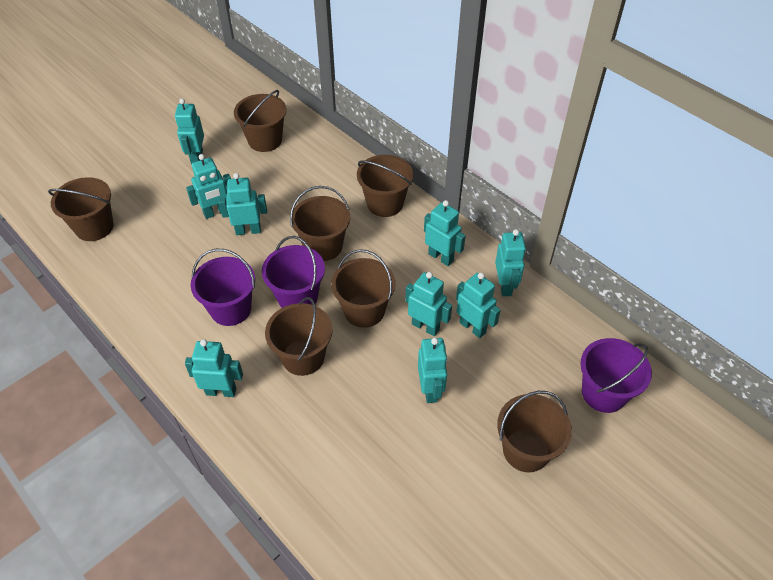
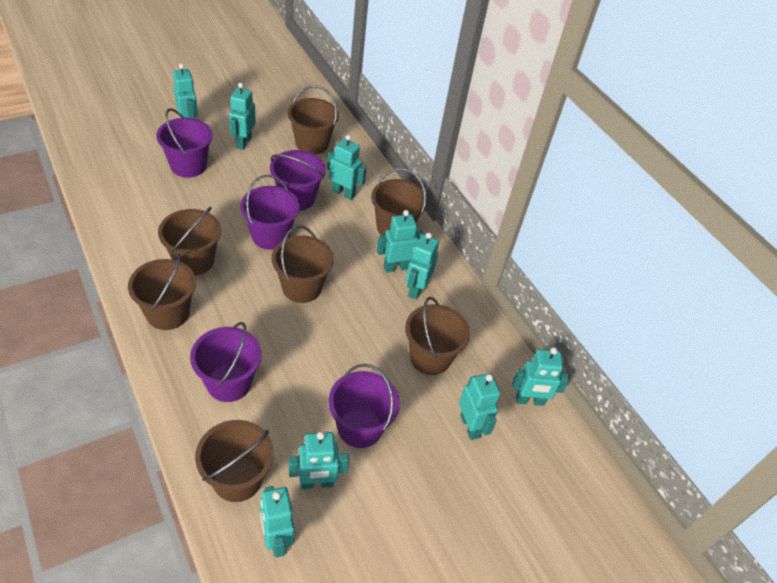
purple bucket: [191,249,255,326] [262,236,325,308] [580,338,652,413] = 3 -> [156,108,213,178] [190,322,262,402] [240,174,300,250] [270,150,326,211] [328,364,400,448] = 5

